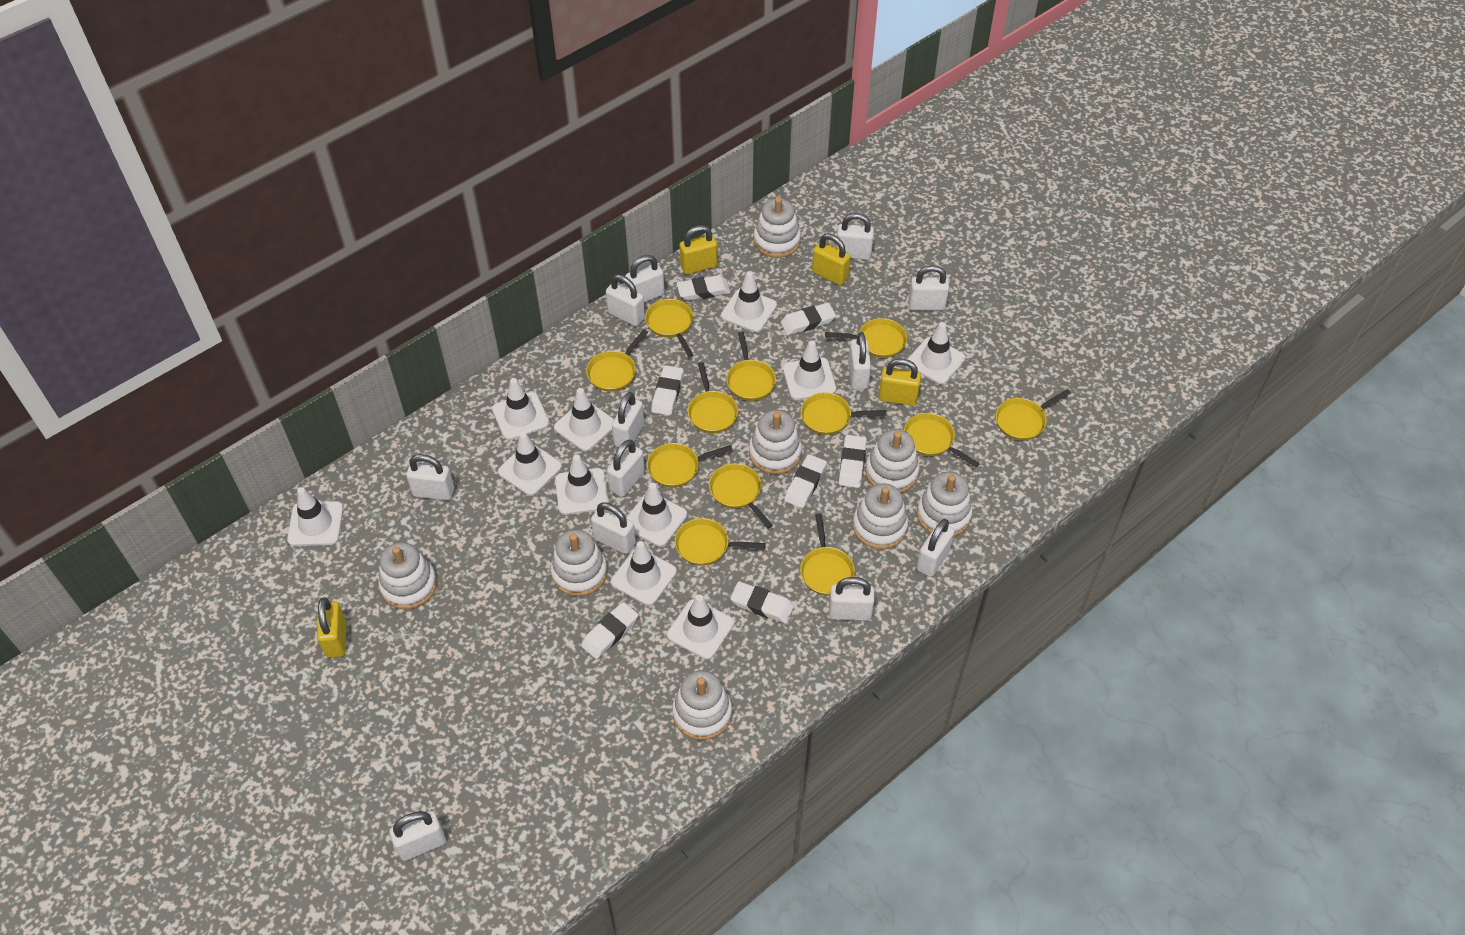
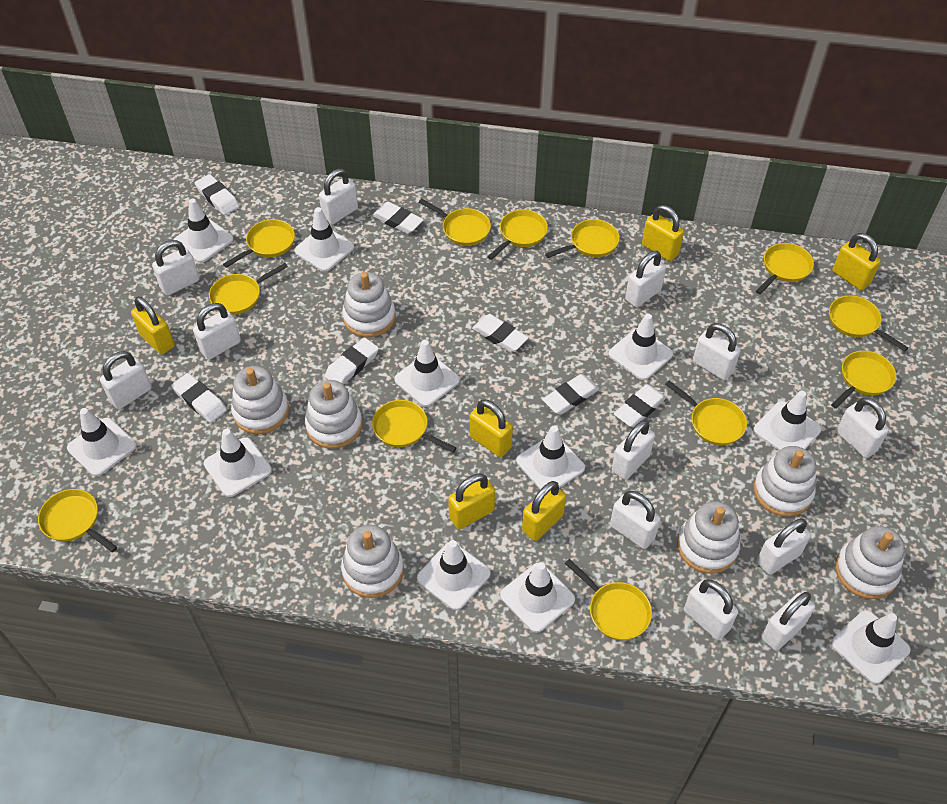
white stacking toy: [378,542,437,609] [550,529,607,596] [672,670,732,740] [749,410,802,474] [754,197,801,258] [853,483,908,549] [865,429,920,493] [917,472,973,537] = 8 -> [231,366,289,434] [305,380,362,449] [341,525,404,598] [342,272,395,337] [677,501,740,574] [754,446,816,517] [835,526,905,599] = 7
yellow padlock: [317,597,347,658] [679,225,718,275] [812,233,851,285] [878,358,921,406] = 4 -> [131,297,175,354] [448,473,495,529] [470,399,513,457] [522,481,566,541] [642,205,684,261] [833,233,881,291] = 6

